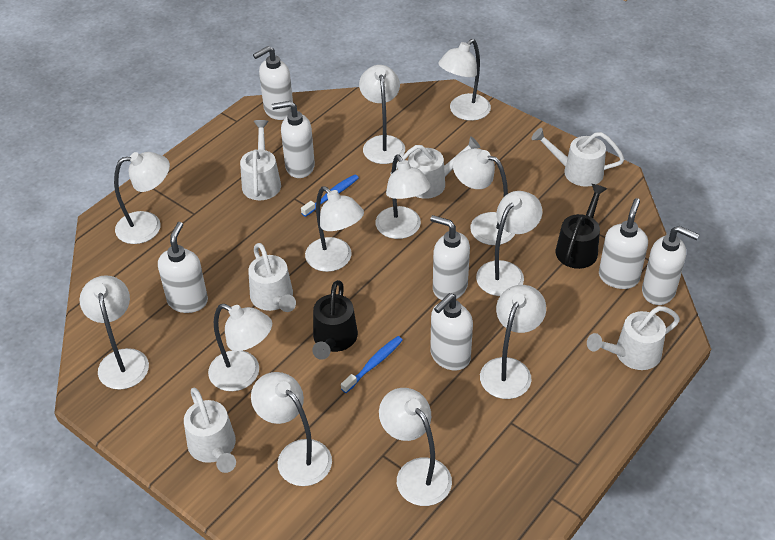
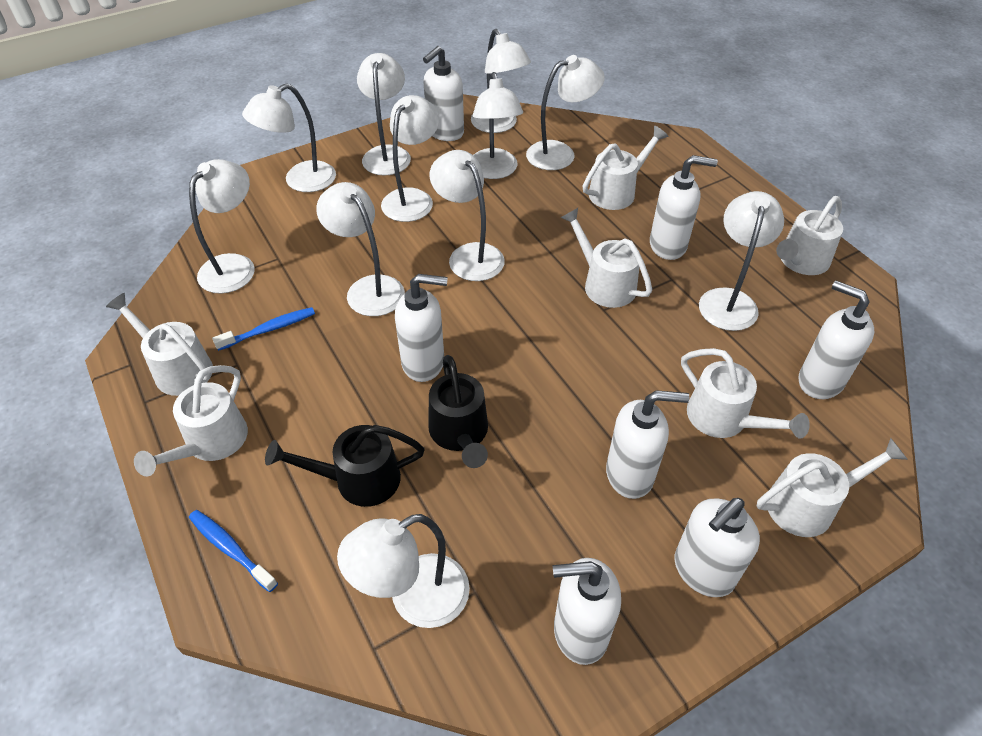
white lamp: [80,275,149,390] [114,152,170,244] [208,304,272,391] [251,372,332,486] [305,186,364,272] [359,65,405,164] [376,154,431,239] [379,388,452,506] [438,39,491,121] [453,148,515,245] [476,191,542,296] [480,285,546,399] = 12 -> [189,159,255,294] [242,83,336,192] [316,182,405,316] [337,514,470,628] [357,53,411,176] [381,95,440,222] [430,150,505,281] [471,29,531,133] [473,72,523,179] [526,55,605,170] [699,191,784,331] = 11
white watering can: [184,388,236,473] [240,120,281,200] [248,243,296,312] [390,136,481,199] [531,128,624,187] [587,306,680,370] = 6 -> [106,293,213,396] [134,365,248,477] [561,208,652,308] [582,126,668,210] [681,348,810,439] [757,438,908,537] [776,196,843,275] = 7

